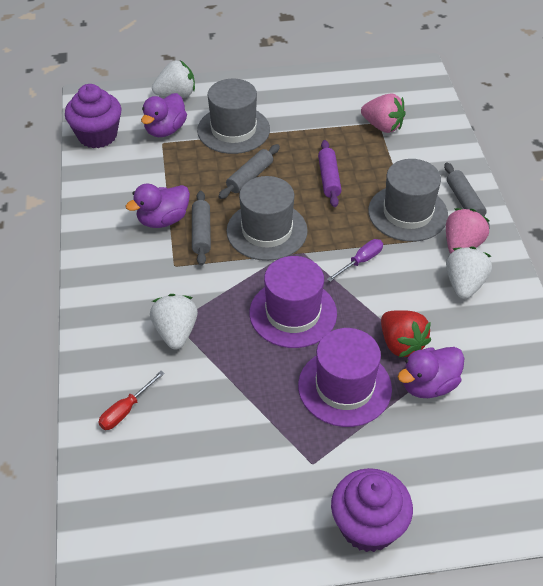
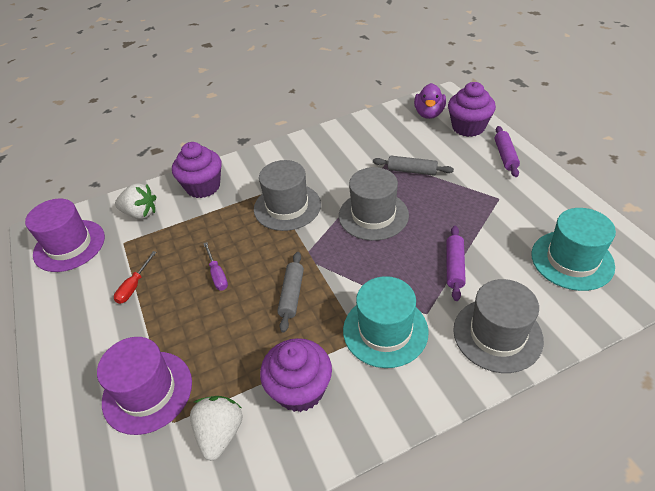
grey rolling pin: [192,191,211,266] [219,144,280,199] [444,162,490,226] = 3 -> [277,252,304,333] [373,156,454,176] = 2
pink strawberry: [361,93,406,133] [446,208,489,254] = 2 -> none = 0
purple cupcake: [65,84,121,148] [331,468,413,552] = 2 -> [172,142,222,198] [260,338,332,412] [448,82,496,137] = 3
purple duck: [126,183,190,228] [141,93,187,137] [398,347,464,398] = 3 -> [414,83,446,119] = 1
purple rolling pin: [318,140,342,207] = 1 -> [446,226,466,301] [495,126,520,177] = 2
red strawberry: [381,310,431,357] = 1 -> none = 0
turquoise hat: none = 0 -> [343,276,429,368] [531,208,616,291] = 2
white strawberry: [150,294,198,350] [152,60,195,98] [446,246,492,299] = 3 -> [115,183,156,219] [190,396,243,461] = 2

